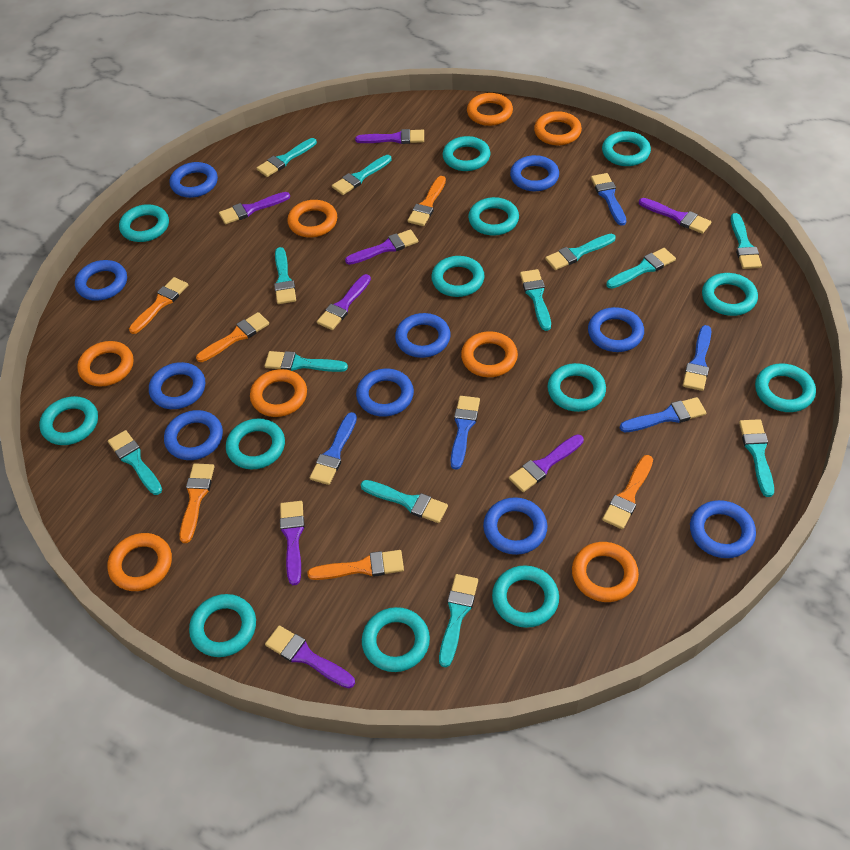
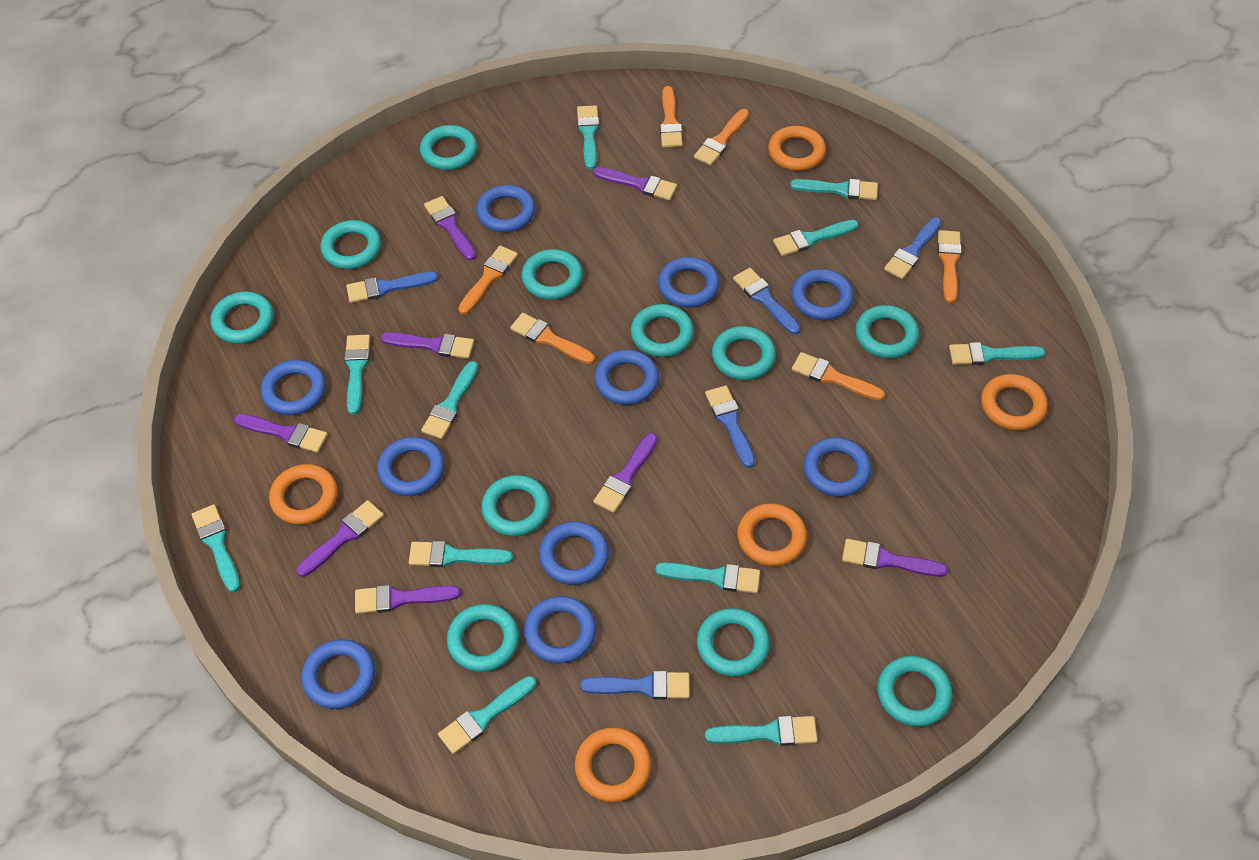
orange ring: [77,341,134,387] [107,533,172,591] [250,369,307,417] [287,200,337,237] [461,331,518,377] [467,93,513,126] [534,111,582,145] [572,542,639,602] = 8 -> [269,464,338,525] [575,727,651,802] [737,503,807,566] [768,126,826,171] [981,374,1048,430] = 5
turquoise brush: [108,430,162,495] [257,138,317,177] [265,351,348,372] [274,247,296,304] [332,155,392,195] [361,480,448,523] [439,574,478,667] [520,269,551,331] [545,234,616,270] [606,248,676,289] [731,213,762,269] [739,419,774,497] = 12 -> [192,504,240,592] [344,335,370,415] [409,541,513,567] [421,361,478,439] [438,676,536,754] [577,105,599,170] [655,562,760,593] [705,716,818,746] [773,220,859,256] [790,179,878,200] [949,342,1045,365] = 11
turquoise ring: [39,396,98,445] [119,204,169,242] [189,594,256,657] [226,418,285,469] [362,607,430,672] [431,256,485,297] [443,136,491,171] [468,197,519,236] [492,565,559,628] [547,363,606,412] [602,131,651,166] [702,273,758,316] [755,363,816,412] = 13 -> [210,291,274,344] [320,220,381,269] [420,125,477,170] [447,604,519,672] [481,475,550,536] [521,249,583,300] [631,304,694,357] [697,608,770,676] [712,326,776,380] [855,305,919,358] [878,656,952,727] = 11

